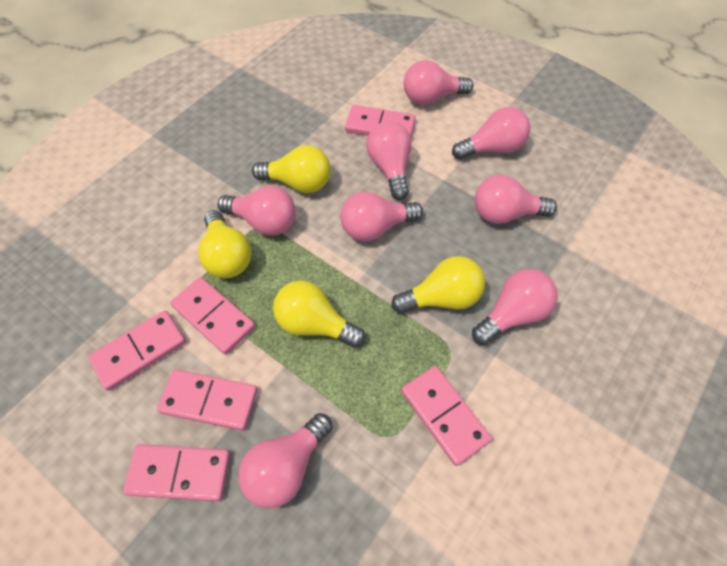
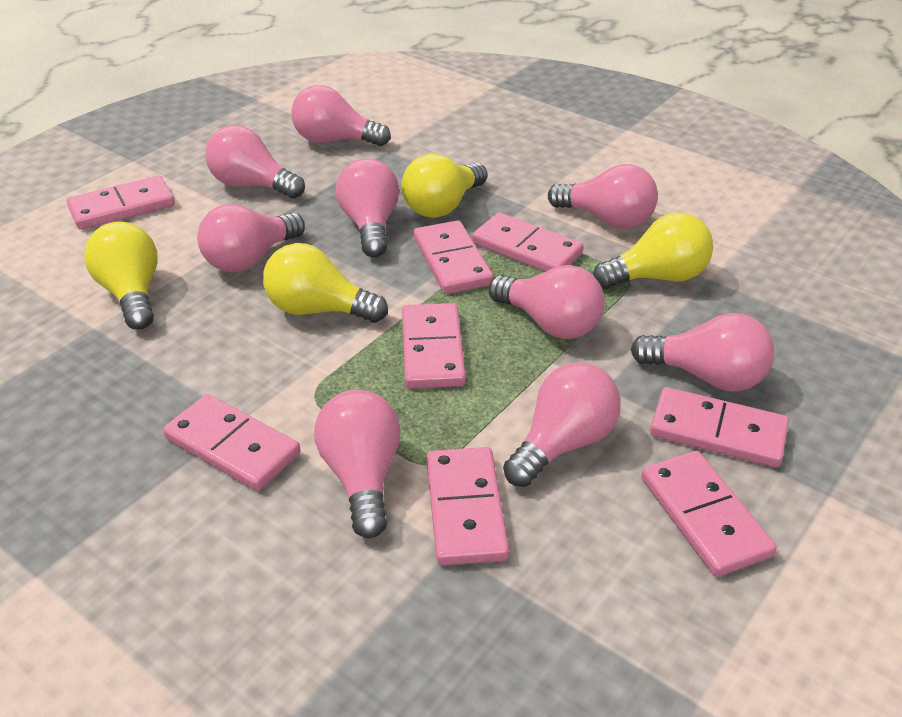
pink domino: [88,310,186,391] [123,444,230,501] [157,369,258,431] [170,277,255,355] [345,105,416,137] [401,366,492,466] = 6 -> [67,176,175,230] [163,394,301,491] [402,303,466,389] [414,220,494,294] [427,447,509,566] [472,212,583,272] [641,451,777,577] [650,387,789,468] = 8
pink light bulb: [218,186,296,236] [238,413,332,508] [340,191,423,241] [366,121,412,200] [404,60,473,105] [452,107,530,160] [472,269,558,345] [474,175,557,224] = 8 -> [197,204,305,272] [205,125,305,199] [291,85,391,146] [314,390,401,538] [336,158,399,257] [489,265,605,339] [503,362,621,487] [548,164,658,229] [631,313,774,391] = 9

